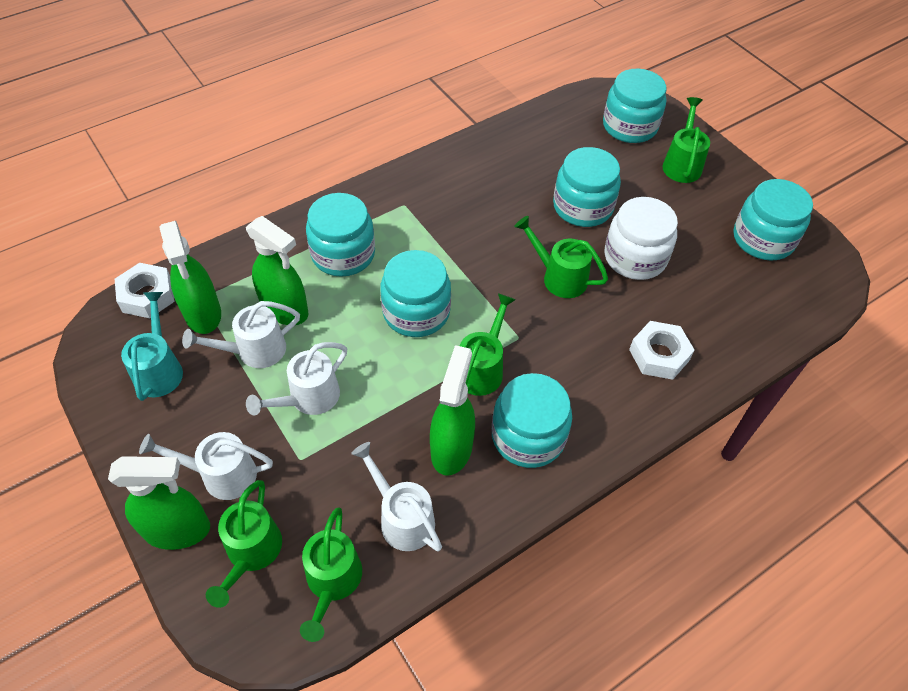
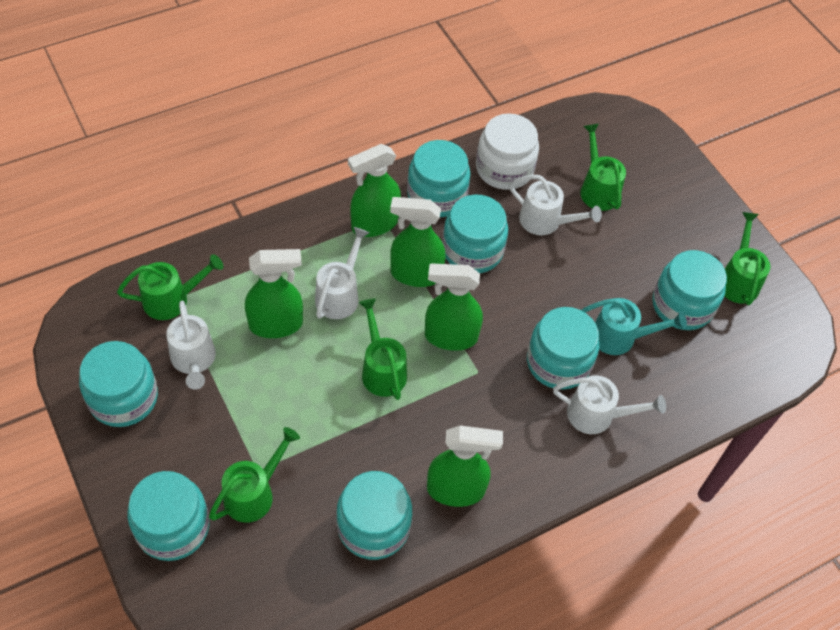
green spray bottle: [108,456,210,550] [159,221,221,334] [246,216,308,325] [430,345,475,476] = 4 -> [245,249,303,338] [348,144,401,237] [390,197,445,287] [425,263,483,351] [427,426,503,507] = 5
turquoise jar: [306,193,375,277] [380,250,451,337] [492,373,572,468] [553,147,621,227] [603,69,666,143] [733,179,813,261] = 6 -> [79,341,158,427] [127,471,210,561] [336,471,412,560] [407,140,471,217] [442,194,508,273] [527,307,599,390] [652,250,727,330] = 7
white nut: [115,263,175,318] [629,321,695,380] = 2 -> none = 0

